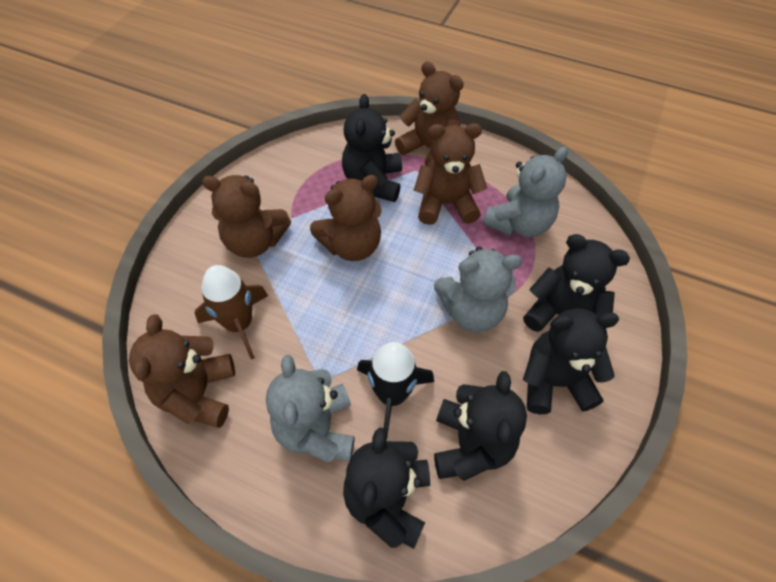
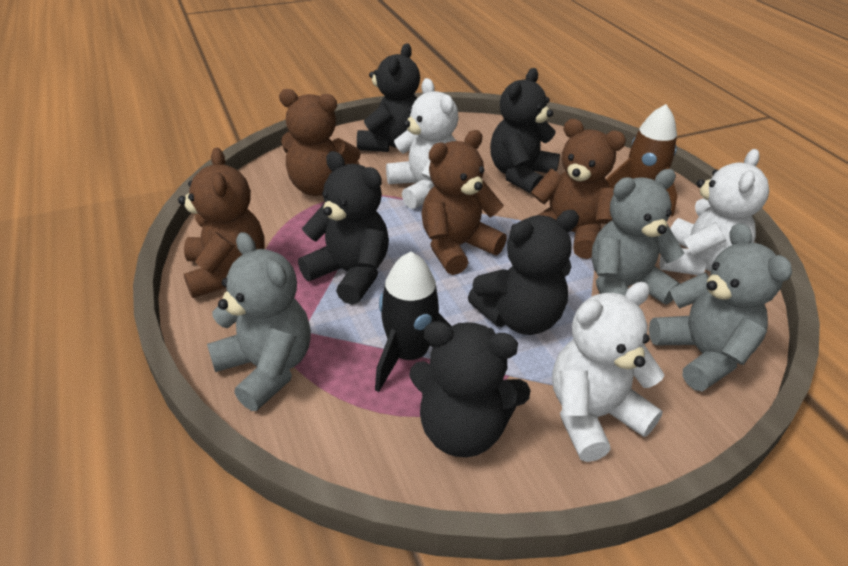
brown teddy bear: [129,314,235,428] [202,175,291,258] [310,175,382,261] [395,62,464,166] [414,123,487,225] = 5 -> [178,148,265,298] [279,89,361,196] [421,130,507,275] [531,119,626,259] = 4
white teddy bear: none = 0 -> [386,78,459,209] [552,282,665,462] [660,149,769,275] = 3

